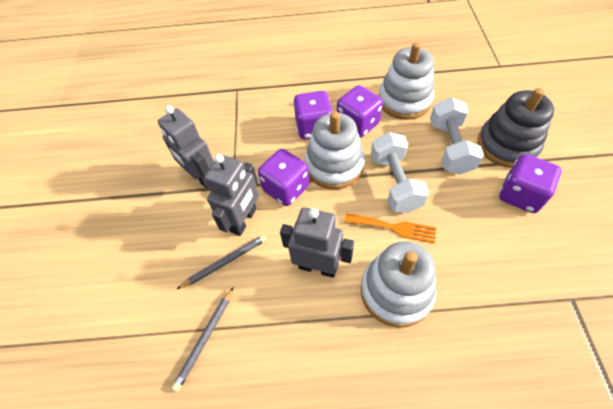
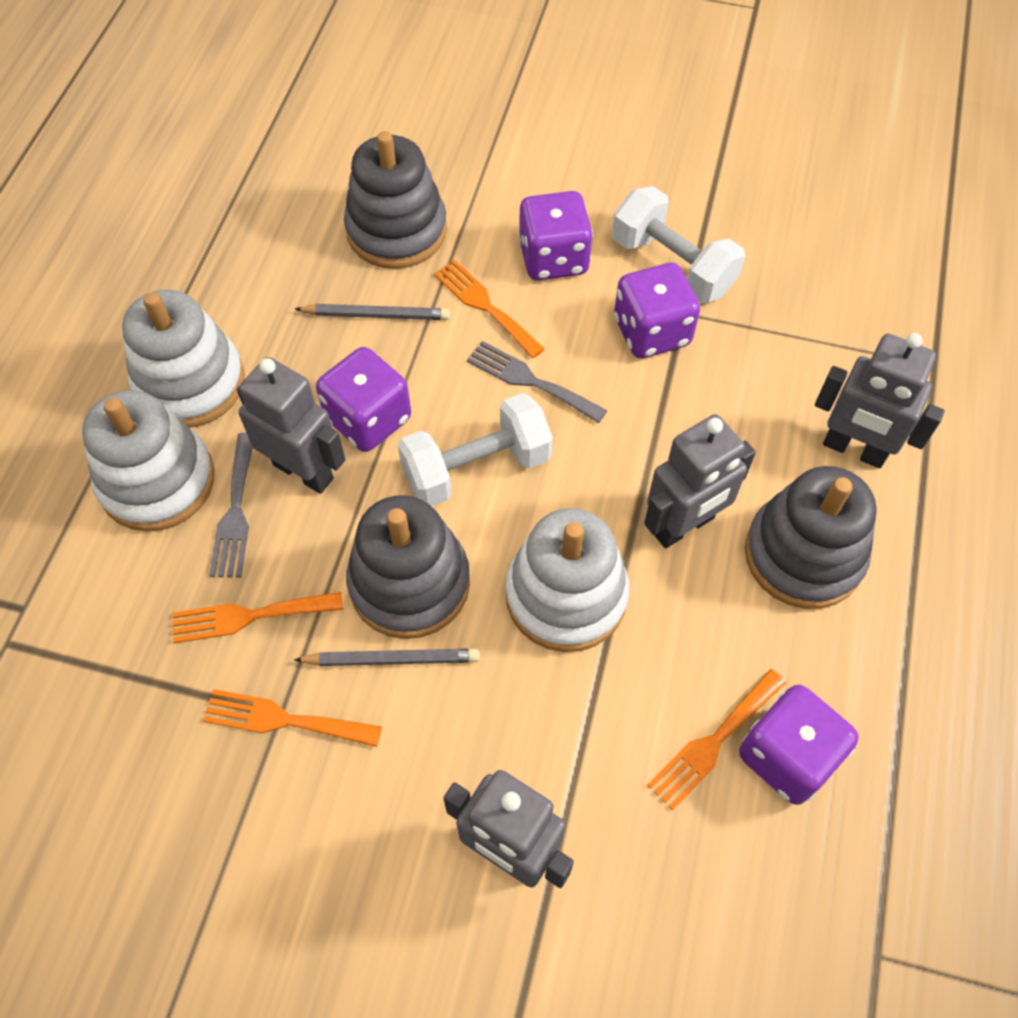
grey fork: none = 0 -> [209,433,253,578] [467,341,607,423] = 2
grey robot: [158,105,214,189] [204,154,259,236] [280,207,354,278] = 3 -> [237,357,346,494] [443,770,574,888] [644,414,756,548] [815,333,945,468] = 4
grey stacking toy: [478,88,554,168] = 1 -> [344,131,447,269] [346,495,470,639] [745,466,877,609] = 3
orange fork: [344,213,436,243] = 1 -> [172,592,343,643] [203,689,382,747] [434,260,545,358] [647,669,786,811] = 4

